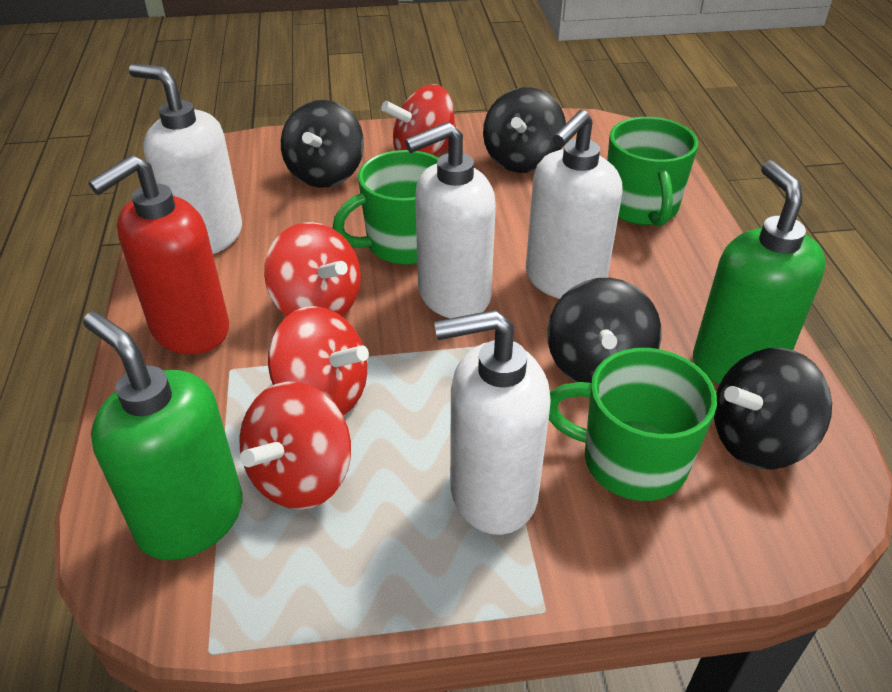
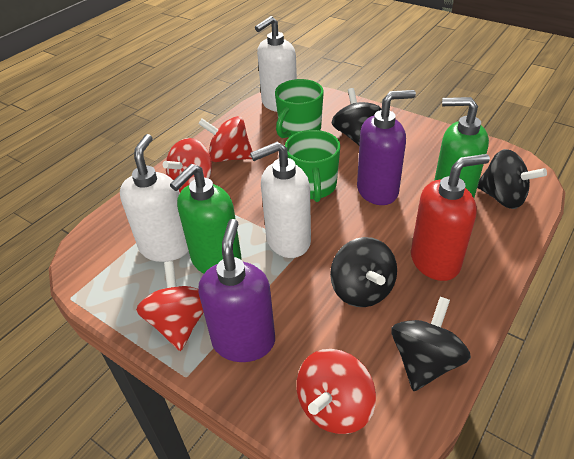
green mug: [333,150,438,265] [549,348,717,501] [607,117,698,226] = 3 -> [275,79,324,138] [285,130,340,202] = 2
purple soap dispenser: none = 0 -> [198,219,275,362] [357,90,416,205] = 2
white soap dispenser: [129,64,242,254] [405,122,496,318] [434,310,551,535] [526,110,623,299] = 4 -> [120,134,189,262] [250,142,311,258] [255,16,297,112] = 3

